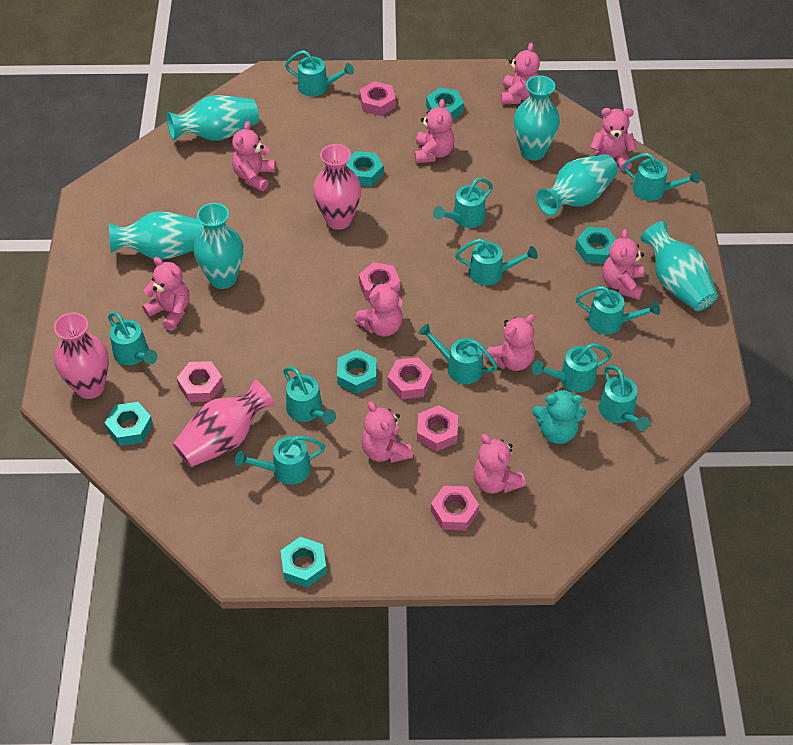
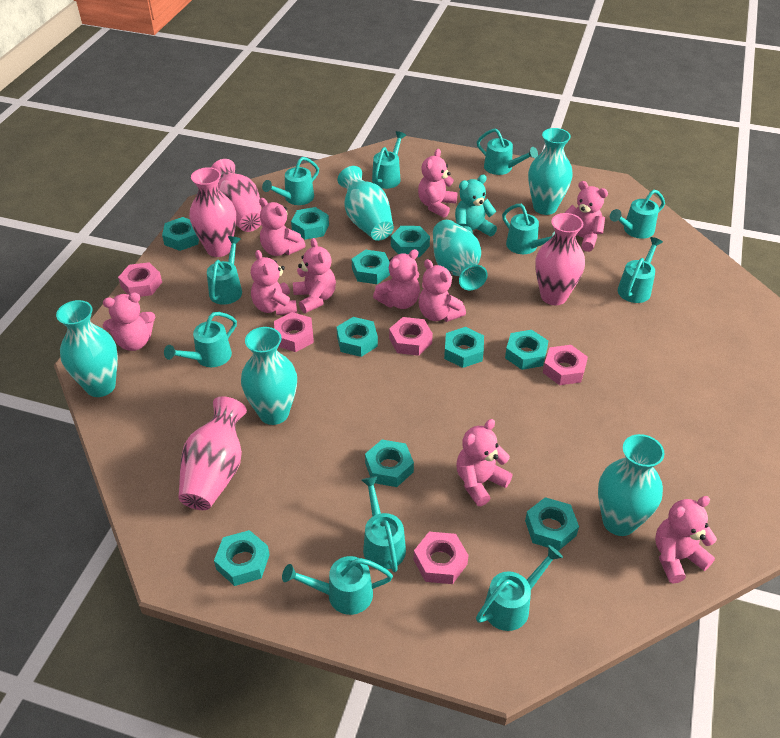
pink nut: [177,361,223,402] [359,262,400,299] [360,81,396,116] [388,357,432,399] [417,405,458,452] [431,486,479,530] = 6 -> [118,262,162,297] [274,312,314,352] [389,317,433,356] [414,532,469,584] [543,345,588,385] = 5
pink vase: [54,312,109,399] [173,380,275,467] [313,144,361,230] = 3 -> [179,396,247,510] [190,167,236,257] [211,159,261,232] [535,213,585,305] = 4
turquoise nut: [105,402,153,446] [281,537,327,587] [337,349,377,394] [346,151,384,186] [426,87,464,120] [575,227,616,264] = 6 -> [162,217,199,251] [214,530,270,586] [291,207,329,240] [336,317,378,357] [352,249,390,284] [365,440,414,487] [391,226,430,257] [444,327,484,368] [505,330,548,370] [525,497,579,551] = 10

